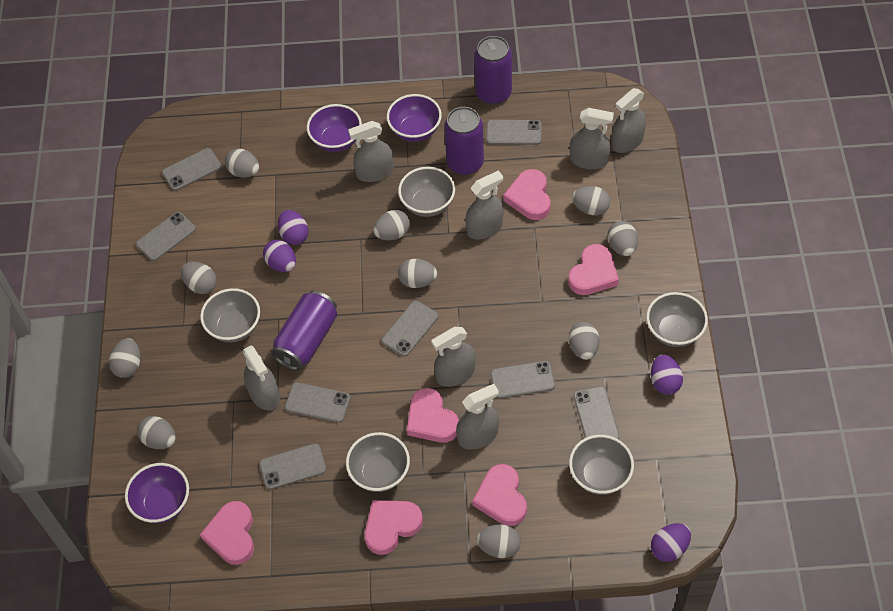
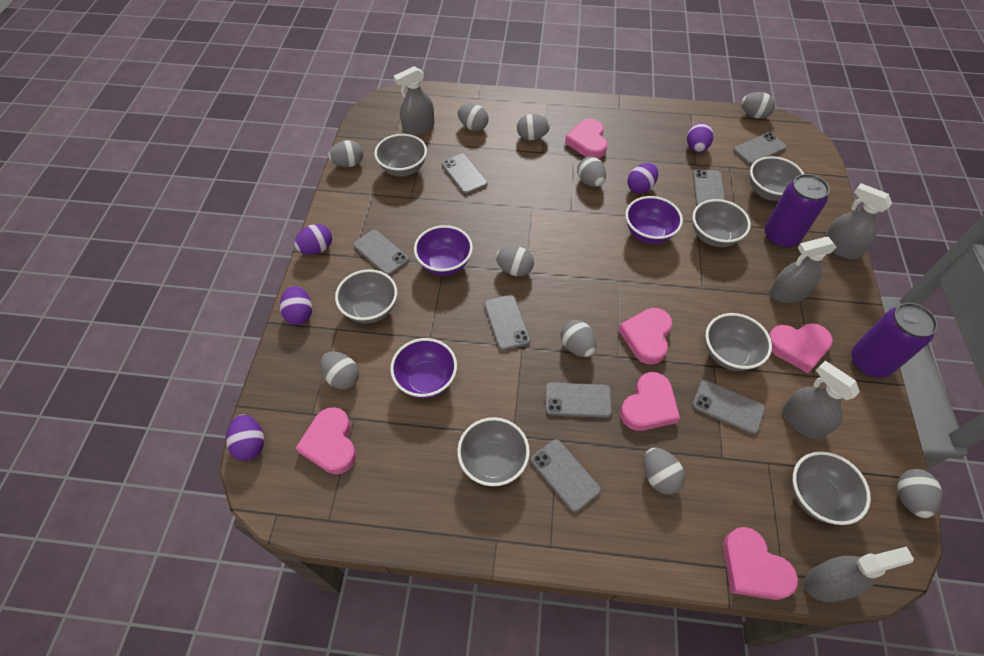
grey bowl: [200,288,260,342] [346,432,410,492] [398,167,455,217] [569,435,634,495] [646,292,708,347] = 5 -> [335,269,397,324] [374,134,427,177] [457,417,530,486] [692,199,751,247] [706,313,772,371] [750,156,804,201] [792,451,871,525] = 7
grey spray bottle: [243,345,280,410] [348,121,394,182] [431,327,476,387] [456,384,499,450] [465,170,504,239] [570,108,614,169] [611,88,646,153] = 7 -> [394,66,434,135] [770,237,837,303] [783,361,860,440] [804,546,914,602] [824,183,892,259] = 5
purple can: [271,291,337,370] [444,107,484,175] [474,36,512,105] = 3 -> [764,174,830,248] [851,303,938,378] = 2
purple egg: [263,240,296,272] [278,210,309,245] [651,354,683,395] [651,523,691,562] = 4 -> [226,415,264,461] [280,286,312,325] [294,224,332,255] [627,163,658,194] [687,123,714,152] = 5

